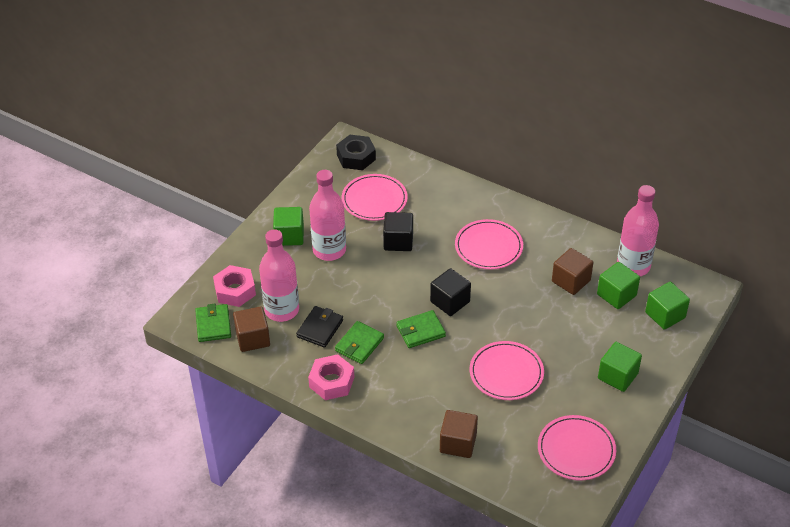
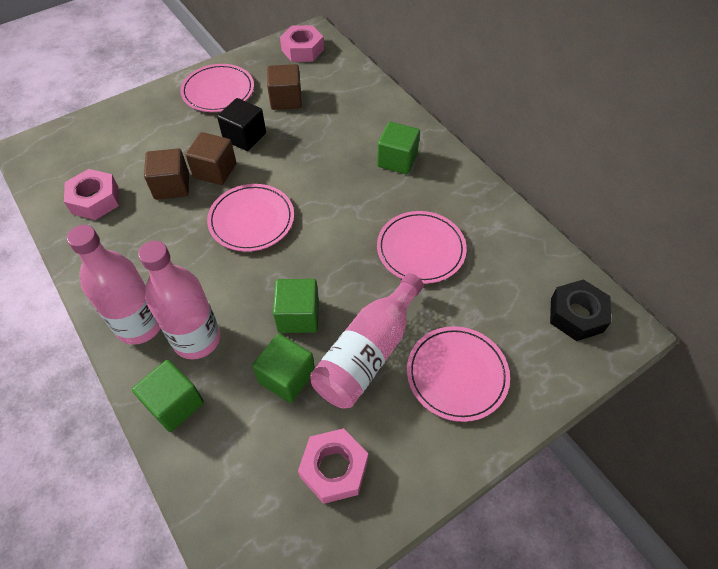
black cube: [383,212,413,251] [430,268,471,316] = 2 -> [217,98,266,151] = 1
black wallet: [296,306,343,348] = 1 -> none = 0
green wallet: [195,304,231,342] [335,321,384,364] [396,310,446,348] = 3 -> none = 0
pink nut: [213,265,256,307] [308,354,354,400] = 2 -> [64,169,119,220] [280,25,324,62] [298,428,368,504] = 3

